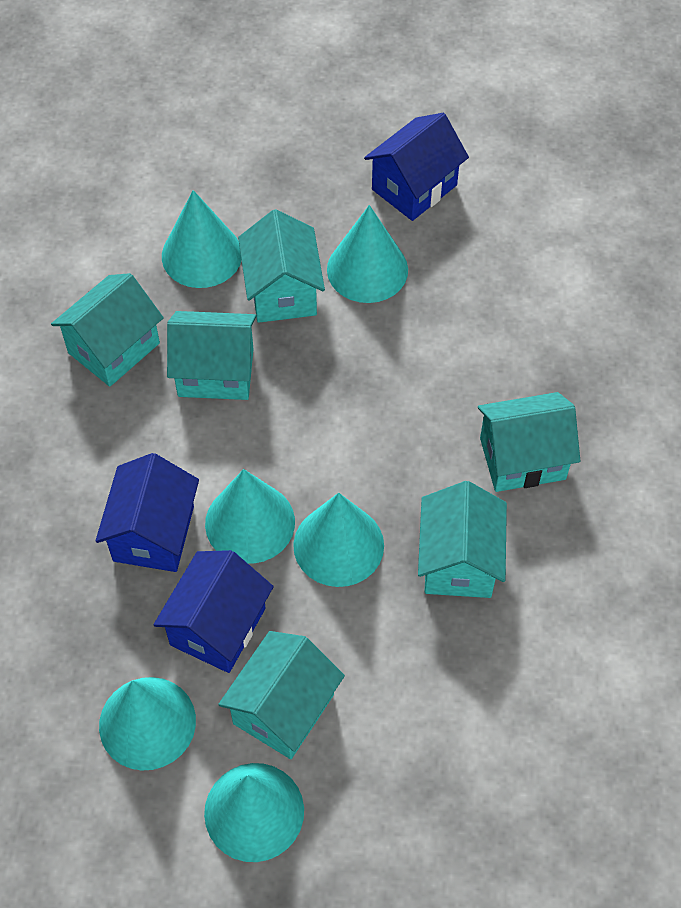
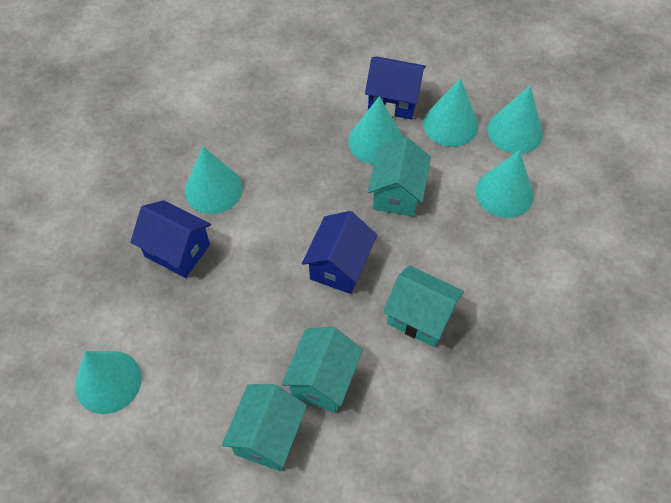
turquoise house: [51,273,164,387] [167,311,256,400] [218,631,345,759] [238,209,325,323] [418,481,507,598] [478,392,580,492] = 6 -> [222,384,307,471] [282,327,363,413] [368,136,431,217] [383,265,464,347] = 4

